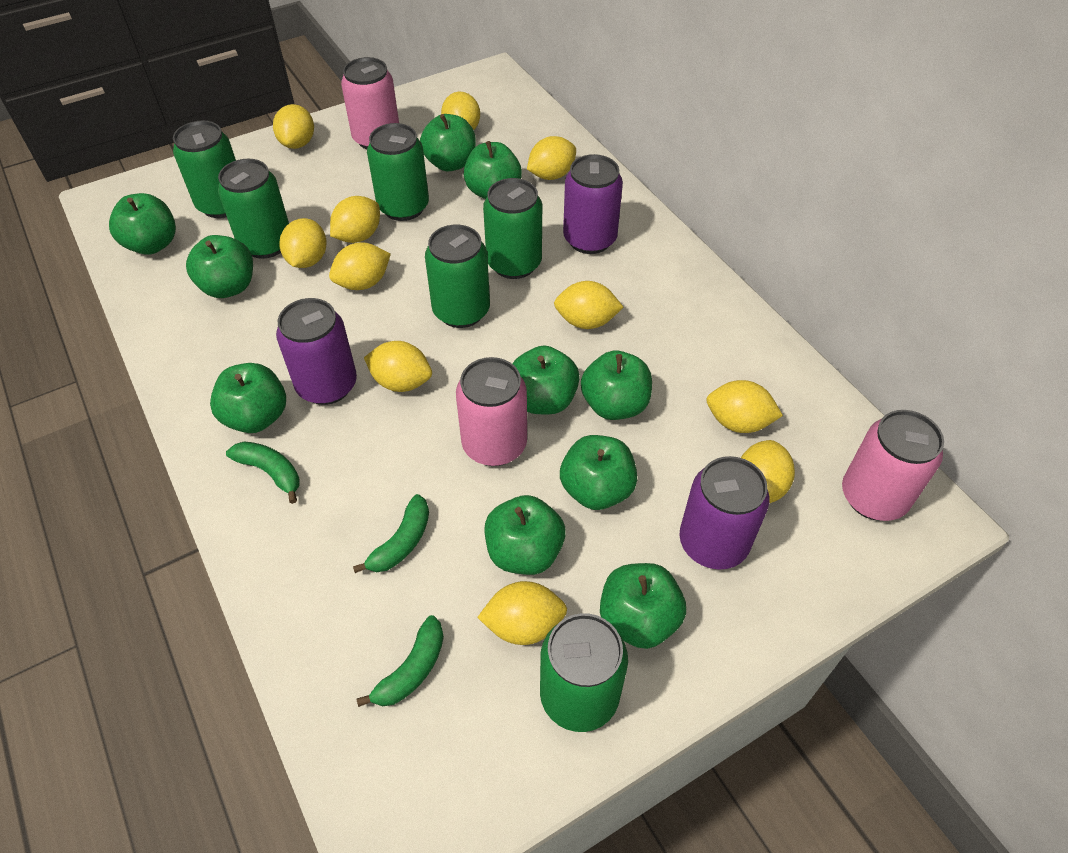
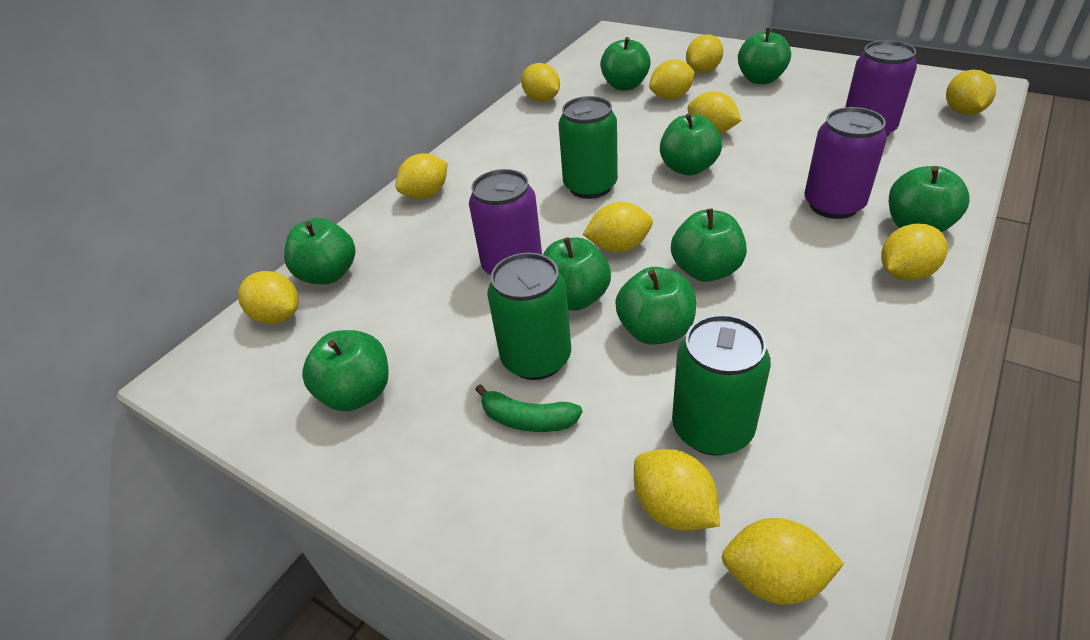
green apple: [109,193,176,255] [186,235,253,298] [210,363,286,433] [420,114,476,171] [464,141,522,199] [485,495,566,575] [512,345,580,414] [560,435,637,510] [581,350,652,420] [600,563,686,649] = 10 -> [284,218,355,284] [302,330,388,412] [543,237,611,311] [600,37,651,90] [615,267,696,345] [660,113,722,175] [671,208,747,282] [738,28,791,84] [889,166,970,232] = 9
green banana: [226,441,300,504] [353,494,429,573] [356,615,444,707] = 3 -> [475,385,582,432] = 1
green can: [173,121,236,218] [218,159,289,259] [367,123,429,221] [425,225,490,328] [483,178,542,279] [540,613,628,732] = 6 -> [487,253,571,380] [559,96,618,199] [672,314,771,456] = 3
pink can: [341,57,399,150] [456,357,527,466] [842,410,944,521] = 3 -> none = 0

